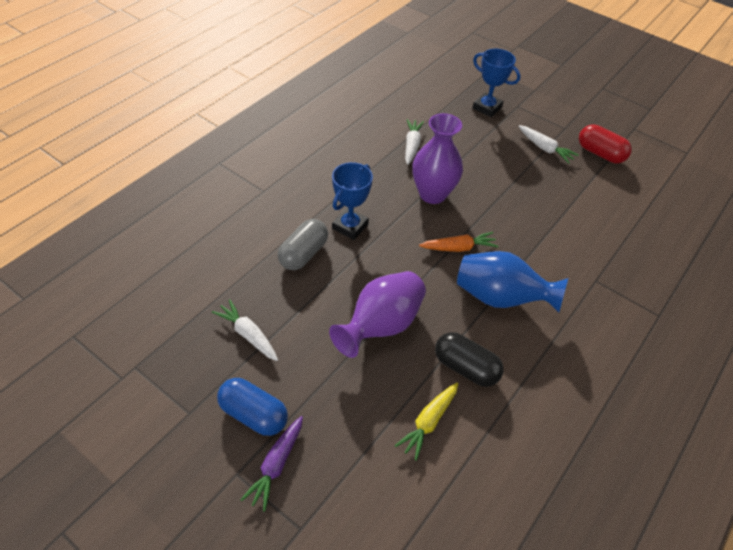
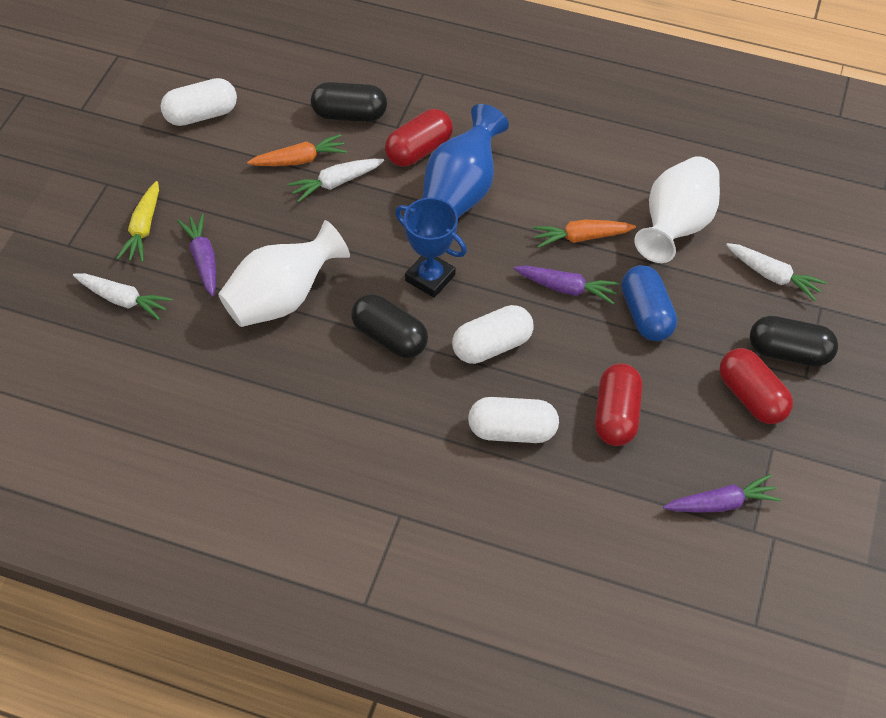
black capsule: [435,332,504,387] = 1 -> [311,82,387,122] [351,294,428,358] [750,316,838,367] = 3
blue trophy: [332,162,373,240] [473,49,521,117] = 2 -> [395,197,467,298] = 1
grey capsule: [278,219,328,270] = 1 -> none = 0
orange carrot: [419,232,498,252] = 1 -> [247,134,347,166] [533,220,636,248] = 2
purple carrot: [240,416,303,511] = 1 -> [177,213,216,297] [514,265,619,304] [663,474,781,513] = 3
purple vase: [329,271,426,358] [412,113,463,204] = 2 -> none = 0
red capsule: [579,124,632,163] = 1 -> [385,109,453,167] [595,363,642,446] [719,348,793,424] = 3
white capsule: none = 0 -> [161,78,237,126] [452,305,534,364] [468,397,559,443] = 3
white vase: none = 0 -> [218,220,350,327] [634,156,720,263] = 2

